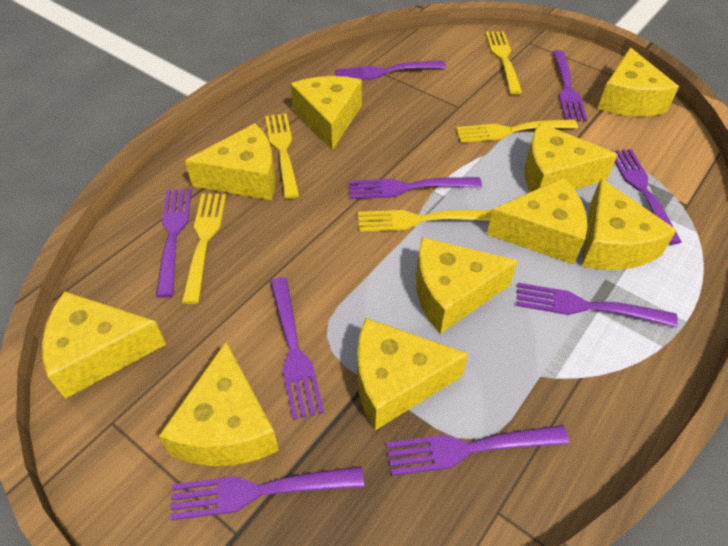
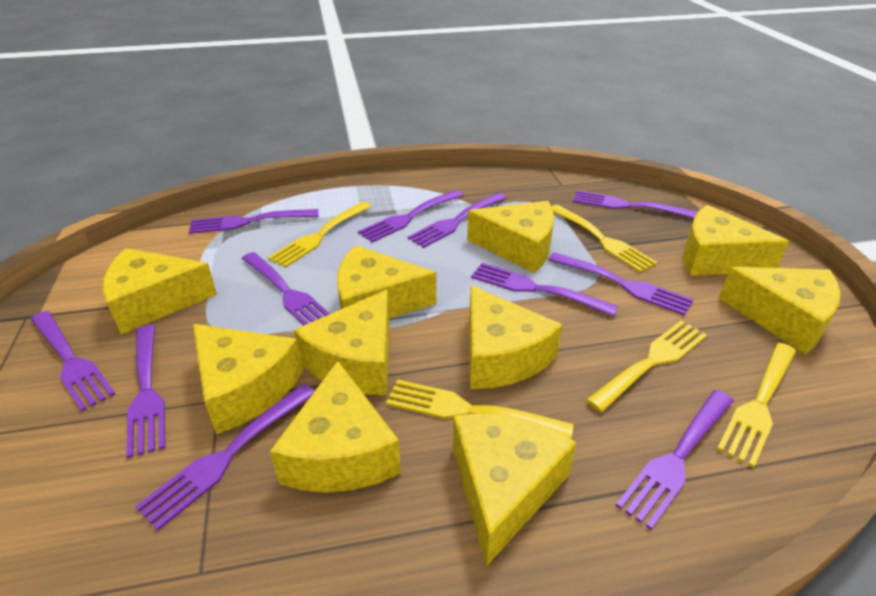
purple fork: [156,188,192,298] [170,466,364,520] [270,277,324,420] [335,61,446,80] [349,177,482,199] [386,425,570,476] [516,283,678,327] [553,50,587,121] [612,149,682,245] = 9 -> [31,311,116,412] [126,325,166,459] [135,384,315,531] [189,209,319,234] [242,252,330,325] [358,190,463,242] [408,193,507,248] [471,263,618,316] [548,252,694,316] [573,190,698,219] [616,390,734,530] = 11

